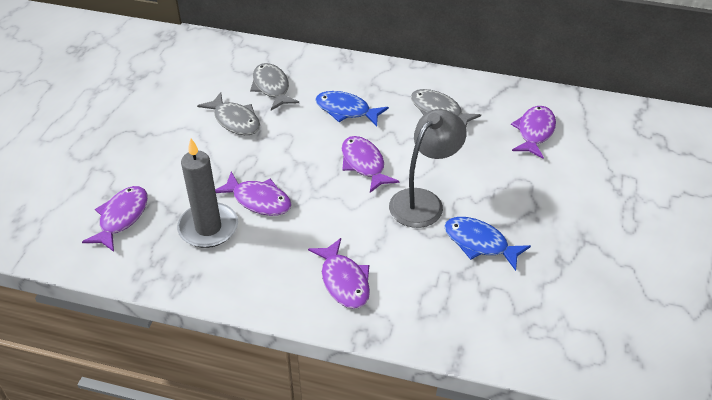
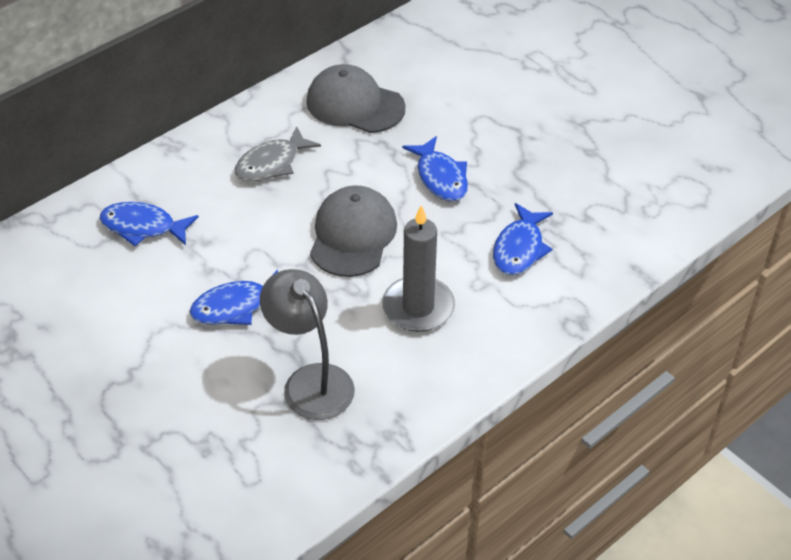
blue fish: [316,91,389,126] [444,217,531,271] = 2 -> [99,202,199,246] [190,269,278,325] [402,136,468,201] [493,203,553,275] = 4
grey cap: none = 0 -> [306,64,405,133] [310,185,397,277] = 2
grey fish: [197,92,260,135] [250,63,299,110] [411,89,481,126] = 3 -> [234,126,321,182] = 1
purple fish: [82,186,148,252] [215,172,292,216] [308,238,370,309] [342,136,399,193] [511,106,556,159] = 5 -> none = 0

